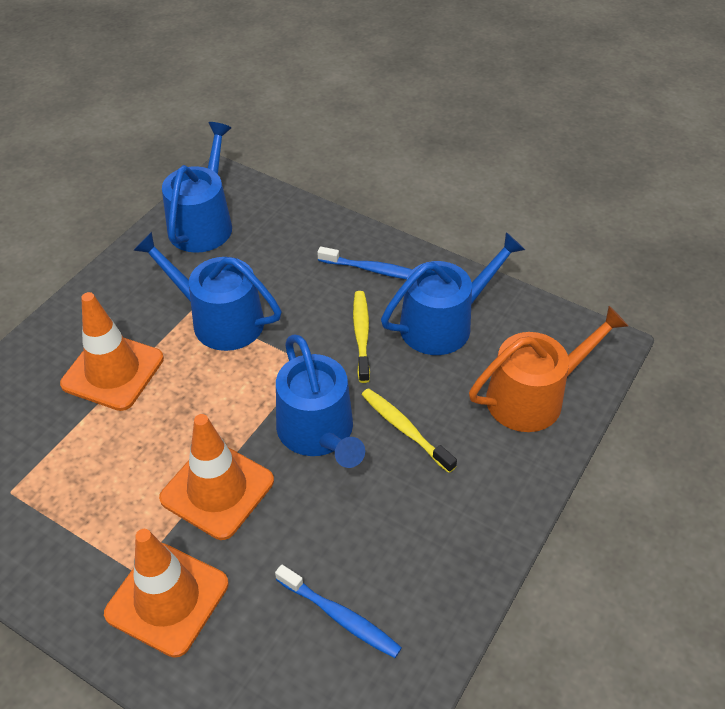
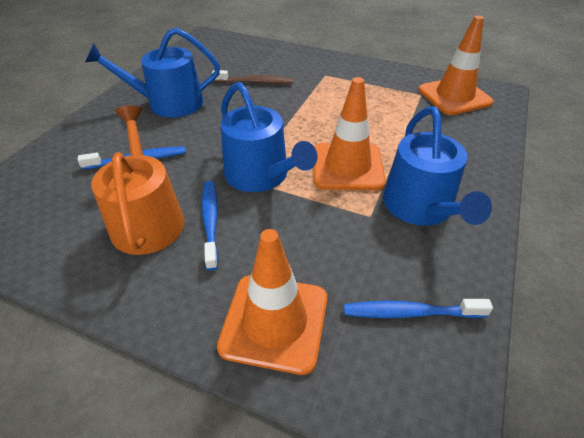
blue toothbrush: [275,565,402,658] [317,246,412,280] = 2 -> [77,146,186,170] [202,181,219,271] [344,299,493,318] = 3
blue watering can: [133,232,281,351] [162,122,232,253] [276,334,365,468] [381,232,525,355] = 4 -> [85,28,220,118] [221,82,317,192] [383,107,492,226] = 3
brown toothbrush: none = 0 -> [212,70,293,84] = 1
yellow toothbrush: [353,291,370,383] [361,388,457,473] = 2 -> none = 0

